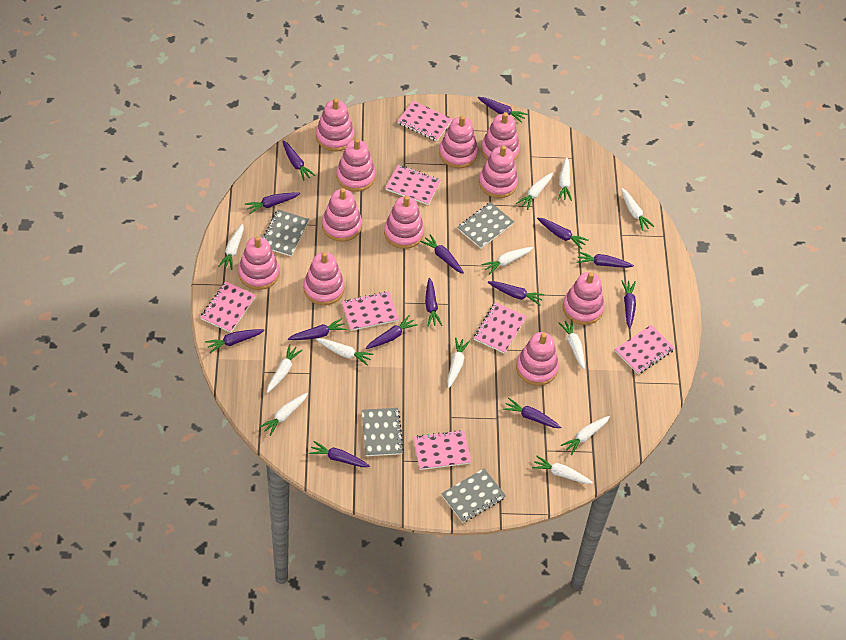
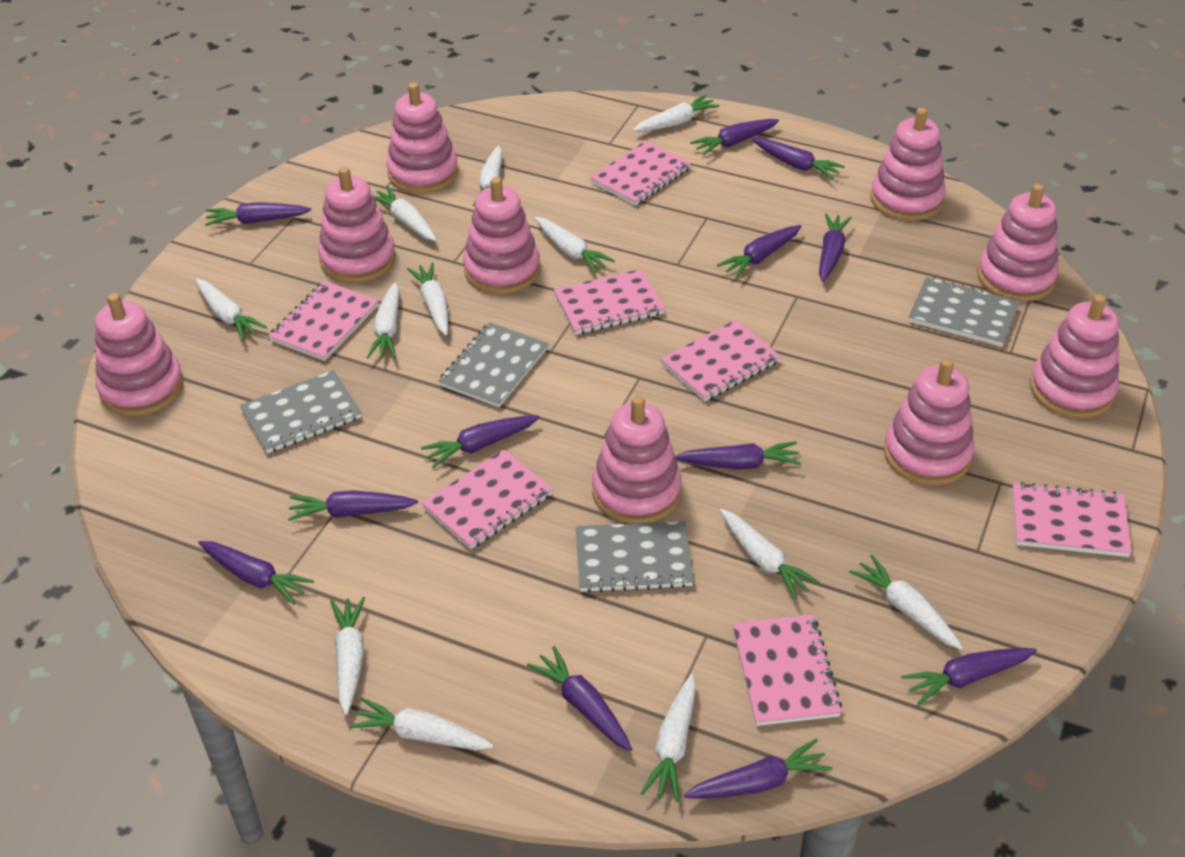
pink stacking toy: [238,236,279,290] [304,252,345,305] [316,98,354,152] [322,188,362,242] [336,138,376,192] [384,195,424,249] [439,115,478,168] [479,145,518,198] [481,112,520,160] [516,332,559,386] [563,272,604,325] = 11 -> [95,293,183,416] [318,167,396,283] [386,82,458,194] [463,177,540,294] [592,396,682,524] [870,107,946,221] [884,358,975,485] [977,183,1059,302] [1030,294,1119,418] = 9
purple carrot: [205,329,265,353] [245,192,300,214] [282,140,316,181] [288,318,347,340] [309,441,370,467] [366,315,418,349] [420,234,464,274] [425,278,442,327] [478,97,528,123] [488,281,545,305] [503,398,561,428] [537,218,589,249] [577,251,634,268] [621,280,636,329] = 14 -> [198,541,314,605] [205,202,311,226] [288,490,418,521] [421,415,540,468] [527,646,633,751] [675,441,801,469] [684,738,832,799] [690,119,779,155] [717,225,802,278] [752,138,845,180] [819,213,852,282] [901,648,1037,705] = 12

